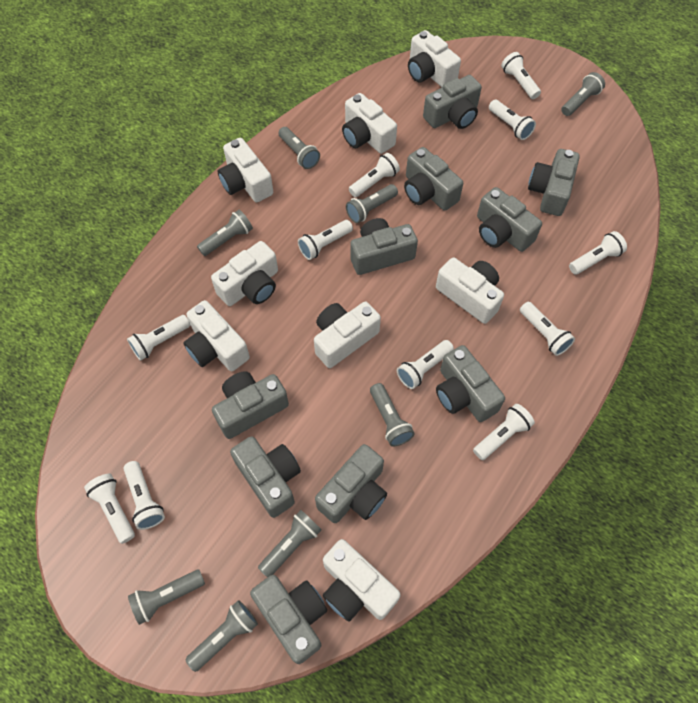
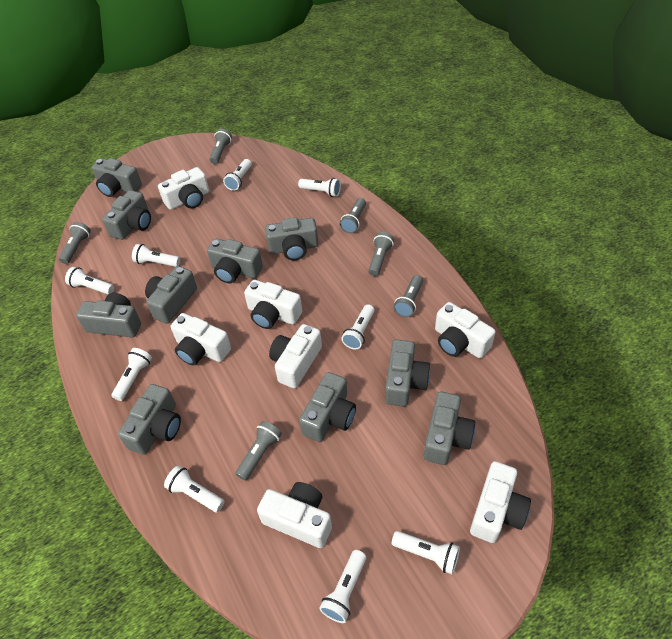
grey flashlight: [128,569,205,625] [186,600,258,672] [197,210,253,256] [258,510,322,577] [279,127,320,169] [346,184,398,223] [370,383,415,447] [561,72,605,116] = 8 -> [59,222,91,264] [209,129,232,164] [235,421,282,481] [340,198,366,233] [368,232,394,276] [394,275,423,317] = 6
white camera: [183,300,250,371] [211,241,278,306] [218,138,273,202] [314,302,381,368] [323,539,401,622] [342,93,397,154] [408,30,461,87] [436,258,504,324] = 8 -> [158,167,209,210] [171,313,231,366] [244,280,302,329] [257,482,332,548] [269,324,322,389] [435,302,496,358] [470,461,531,543] = 7
white flashlight: [84,473,135,544] [123,461,165,530] [127,315,190,361] [298,220,353,260] [349,153,400,197] [397,340,454,389] [473,404,535,460] [489,100,536,140] [501,52,541,99] [520,302,575,356] [569,231,627,275] = 11 -> [65,267,114,294] [111,348,152,401] [132,244,180,267] [164,465,224,513] [223,159,252,191] [298,178,341,197] [319,550,366,623] [341,305,375,350] [392,531,460,574] = 9

